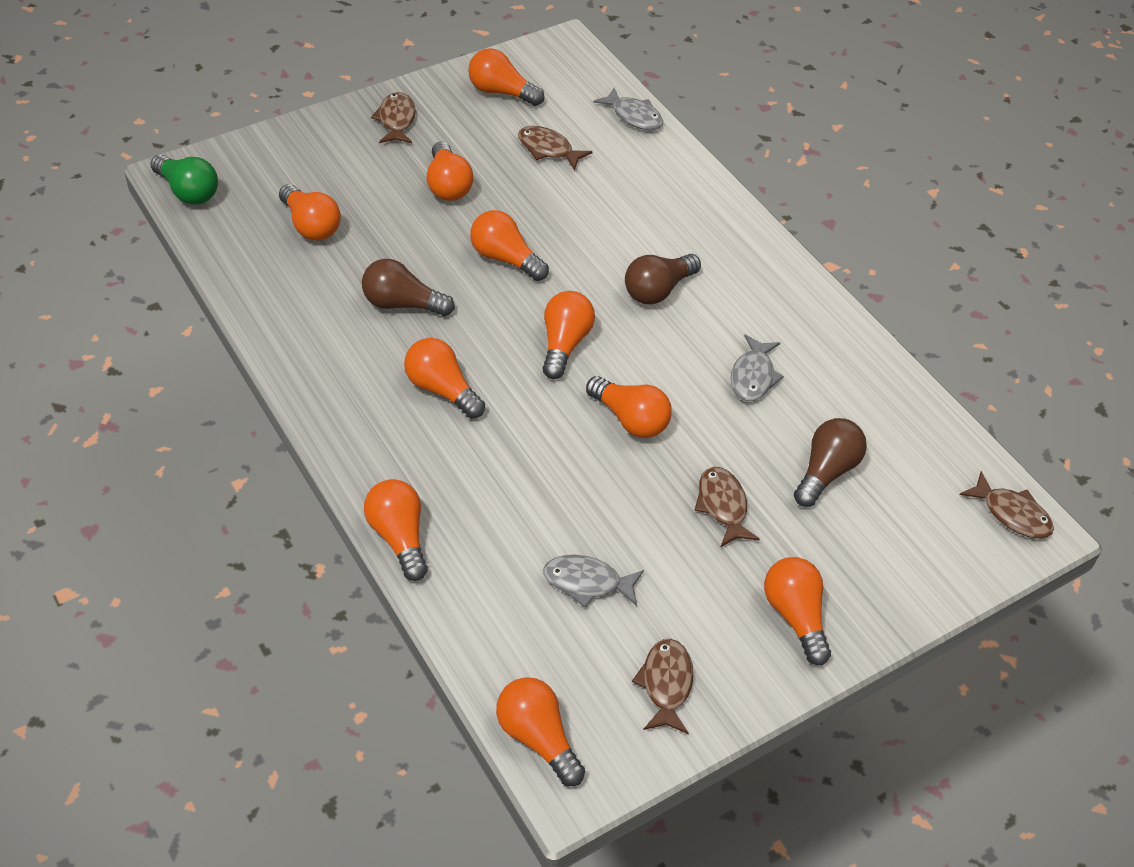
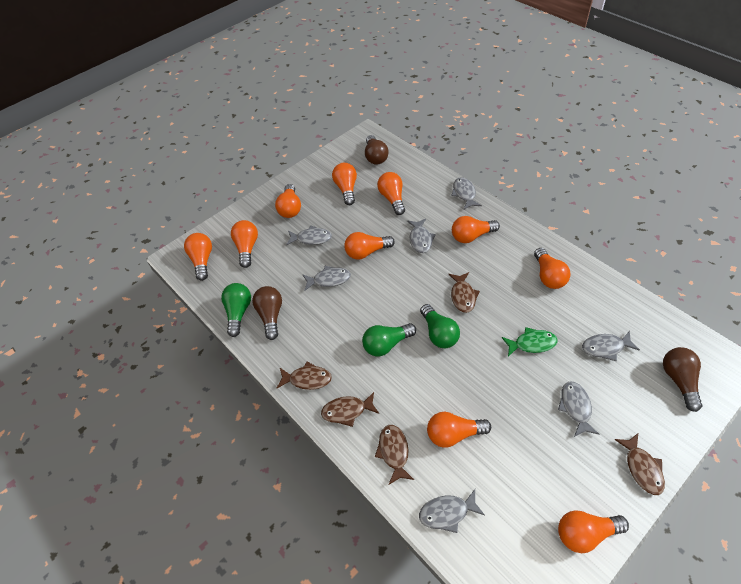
green fish: none = 0 -> [502,327,558,357] = 1
green light bulb: [150,154,218,205] = 1 -> [221,283,251,337] [362,323,416,357] [420,304,460,348] = 3
grey fish: [543,555,644,607] [593,88,663,130] [730,334,784,401] = 3 -> [286,226,332,245] [303,266,351,291] [407,218,436,253] [419,489,485,533] [451,177,482,209] [558,381,599,437] [582,331,640,361] = 7

